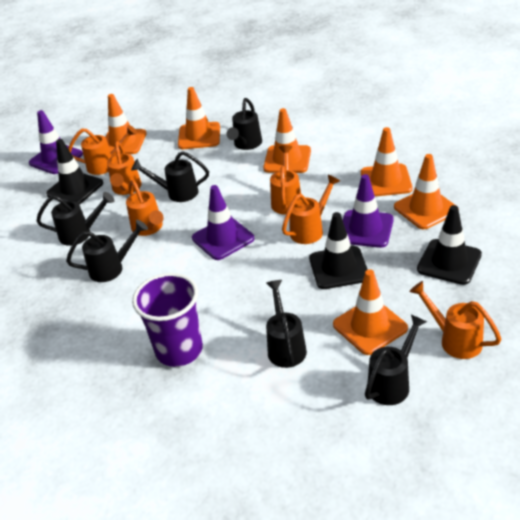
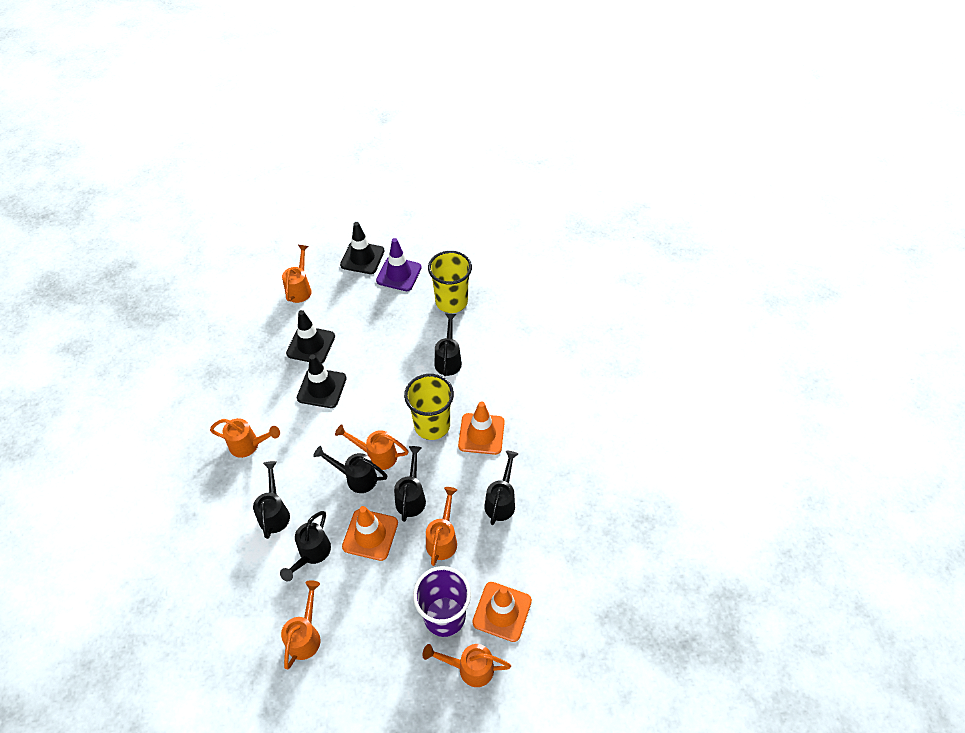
orange traffic cone: [105,94,147,154] [178,87,220,149] [263,108,311,173] [333,269,408,355] [361,127,413,197] [394,154,459,229] = 6 -> [342,506,398,561] [458,402,505,455] [472,582,532,642] = 3
purple traffic cone: [29,110,83,174] [192,185,254,260] [343,174,394,248] = 3 -> [376,238,422,291] = 1
yellow cup: none = 0 -> [404,374,454,440] [428,251,472,313] = 2

